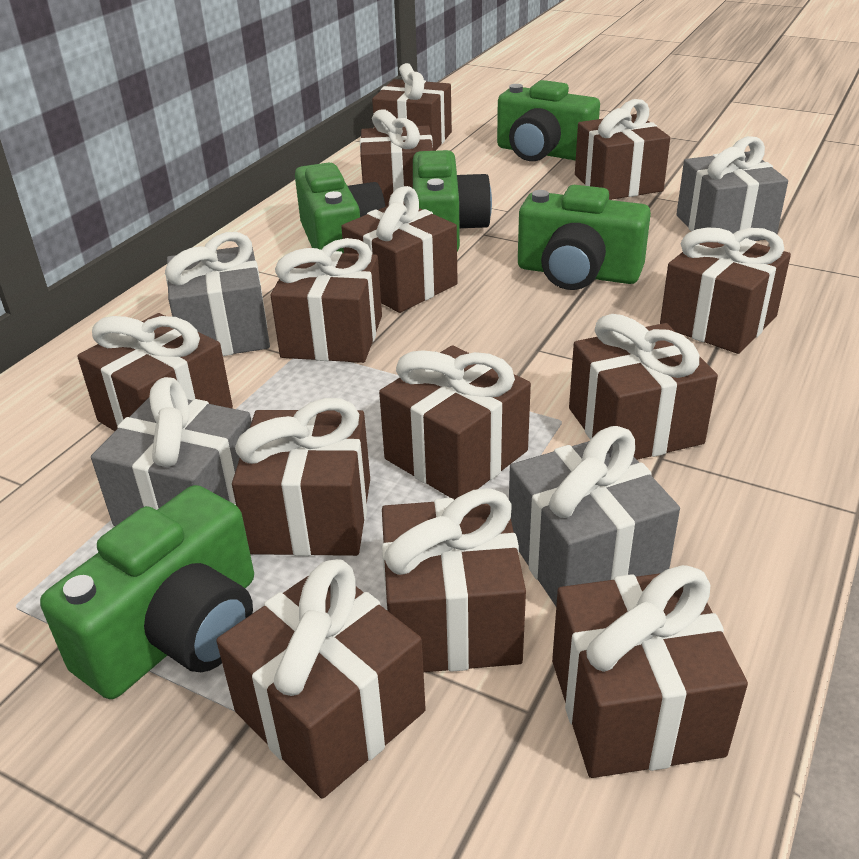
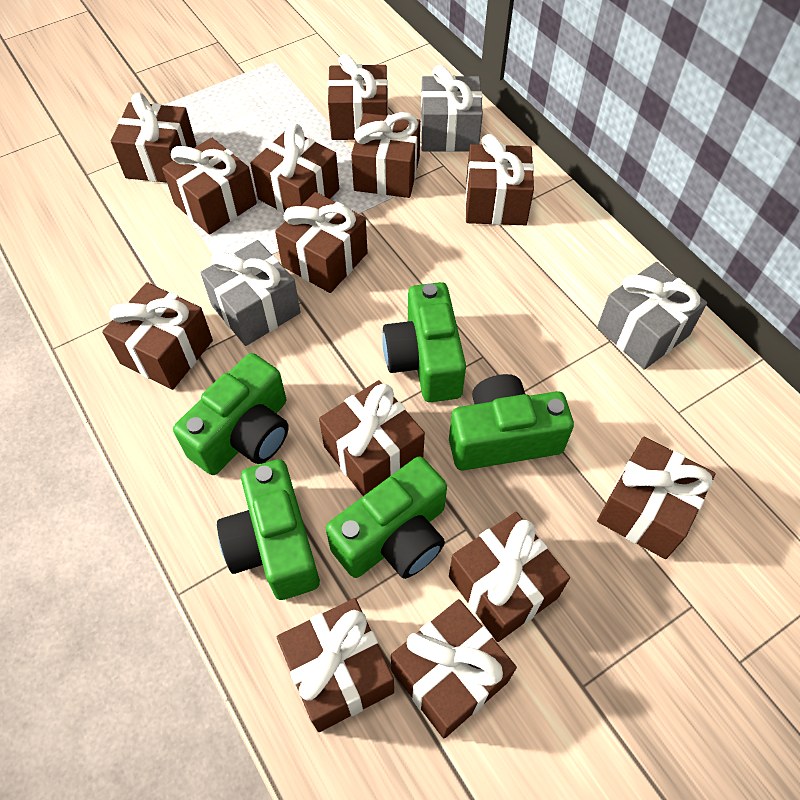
grey gift: [91,377,251,526] [165,232,270,356] [509,426,680,606] [676,136,788,241] = 4 -> [201,240,300,346] [420,65,483,152] [597,262,707,370] = 3

